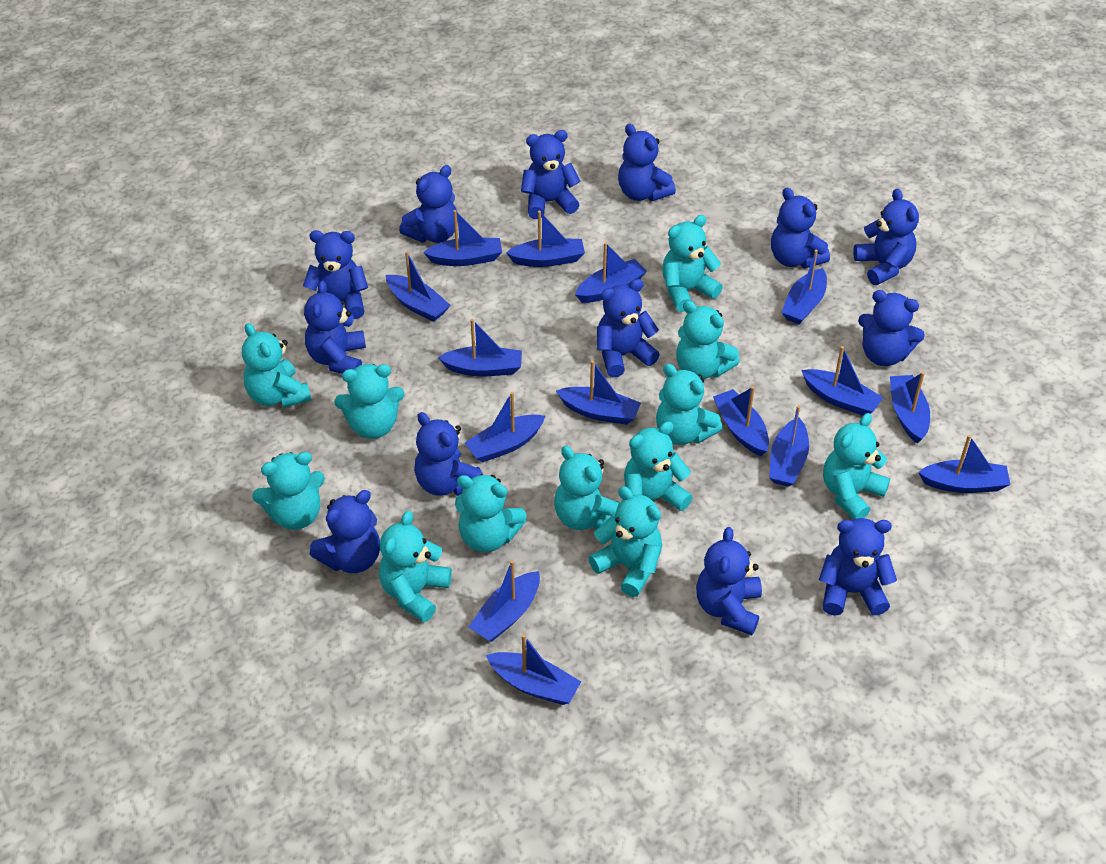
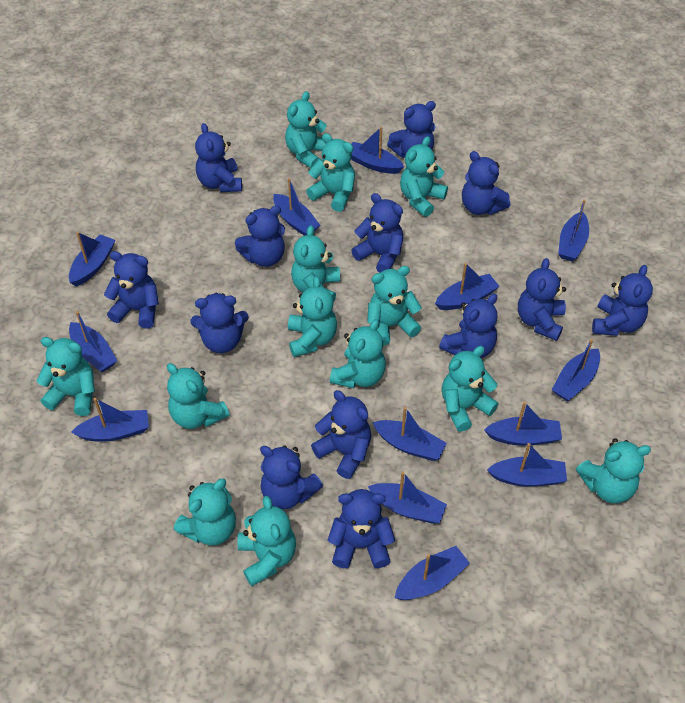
blue boat: [386,251,451,322] [423,210,502,266] [438,319,522,376] [465,392,545,463] [469,560,540,642] [486,634,581,705] [506,211,585,267] [556,360,641,425] [575,242,647,303] [713,386,769,456] [769,405,809,487] [781,250,827,324] [801,346,883,416] [890,372,930,443] [918,435,1010,493] = 15 -> [69,232,115,286] [69,311,117,372] [71,398,149,442] [273,178,321,236] [351,127,404,174] [368,471,447,524] [372,407,447,461] [395,546,470,600] [435,263,500,310] [484,402,562,446] [487,443,567,487] [552,339,600,401] [558,200,589,261] = 13
turquoise teddy bear: [242,323,311,408] [252,452,325,530] [334,364,404,439] [379,511,452,622] [455,474,527,552] [554,446,620,530] [588,486,662,597] [624,421,693,511] [656,364,723,445] [662,215,723,312] [676,300,740,379] [823,413,890,519] = 12 -> [37,337,95,416] [167,363,230,429] [174,478,236,546] [238,496,296,586] [285,91,327,168] [288,276,337,357] [291,225,340,302] [306,133,355,212] [330,319,386,388] [367,266,422,346] [400,136,448,217] [442,346,498,432] [576,438,651,503] = 13

